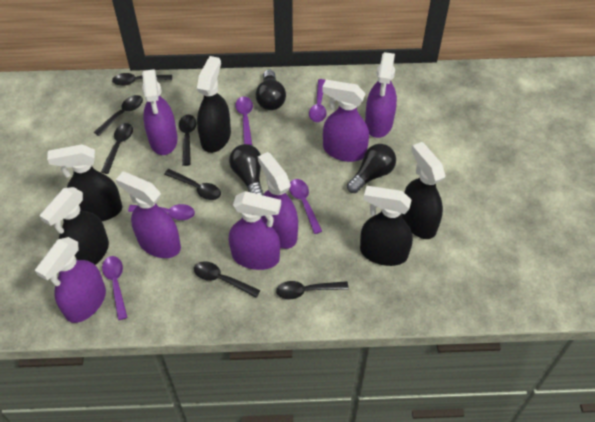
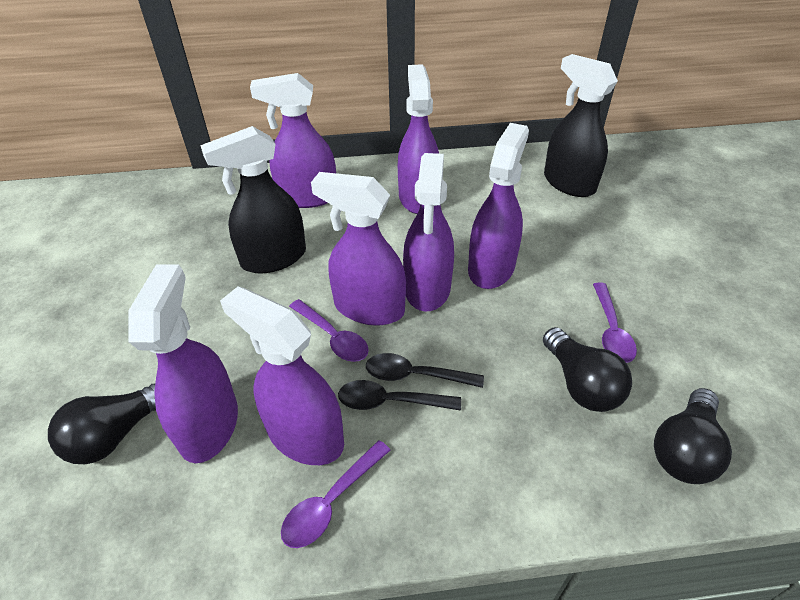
black spoon: [94,95,143,136] [101,123,133,174] [112,73,172,86] [164,169,221,200] [179,115,197,166] [194,261,261,298] [276,281,349,299] = 7 -> [338,380,461,411] [366,353,484,388] = 2
black spray bottle: [40,187,109,265] [47,144,123,221] [197,56,231,153] [360,186,413,266] [401,142,445,239] = 5 -> [200,126,306,274] [544,54,618,197] = 2
purple spoon: [102,256,128,320] [128,204,195,220] [235,97,253,145] [289,179,322,234] [309,79,327,122] = 5 -> [281,440,391,548] [289,299,369,362] [593,283,637,363] = 3

